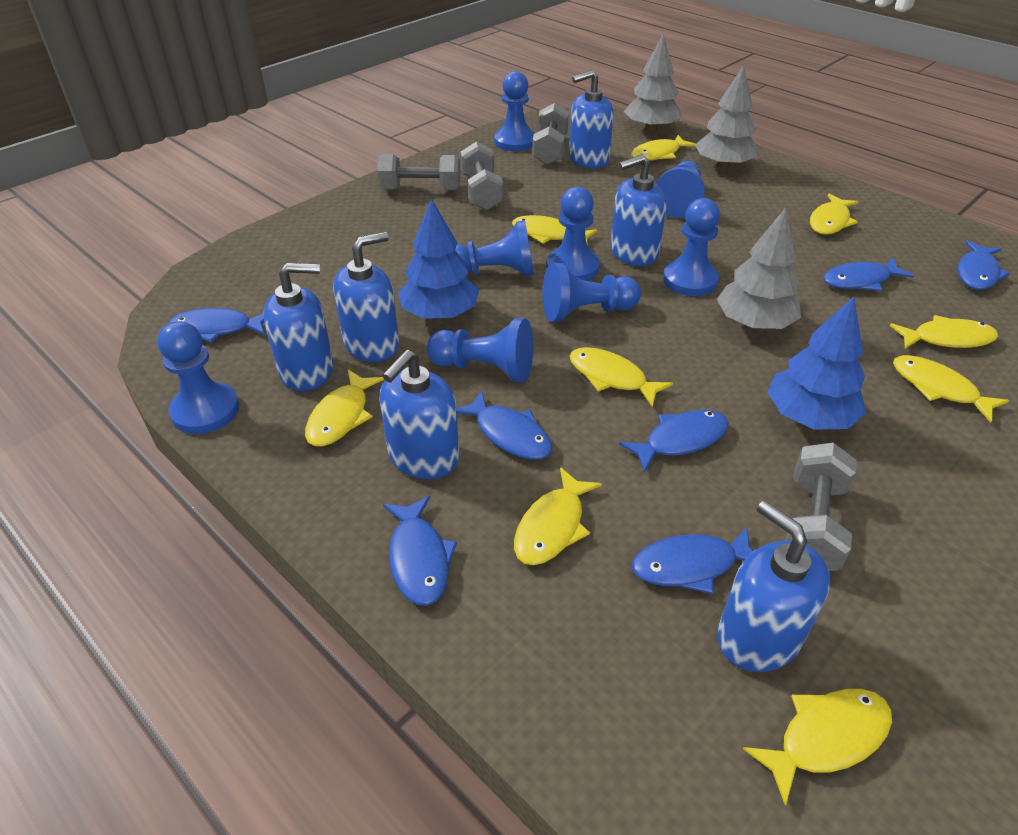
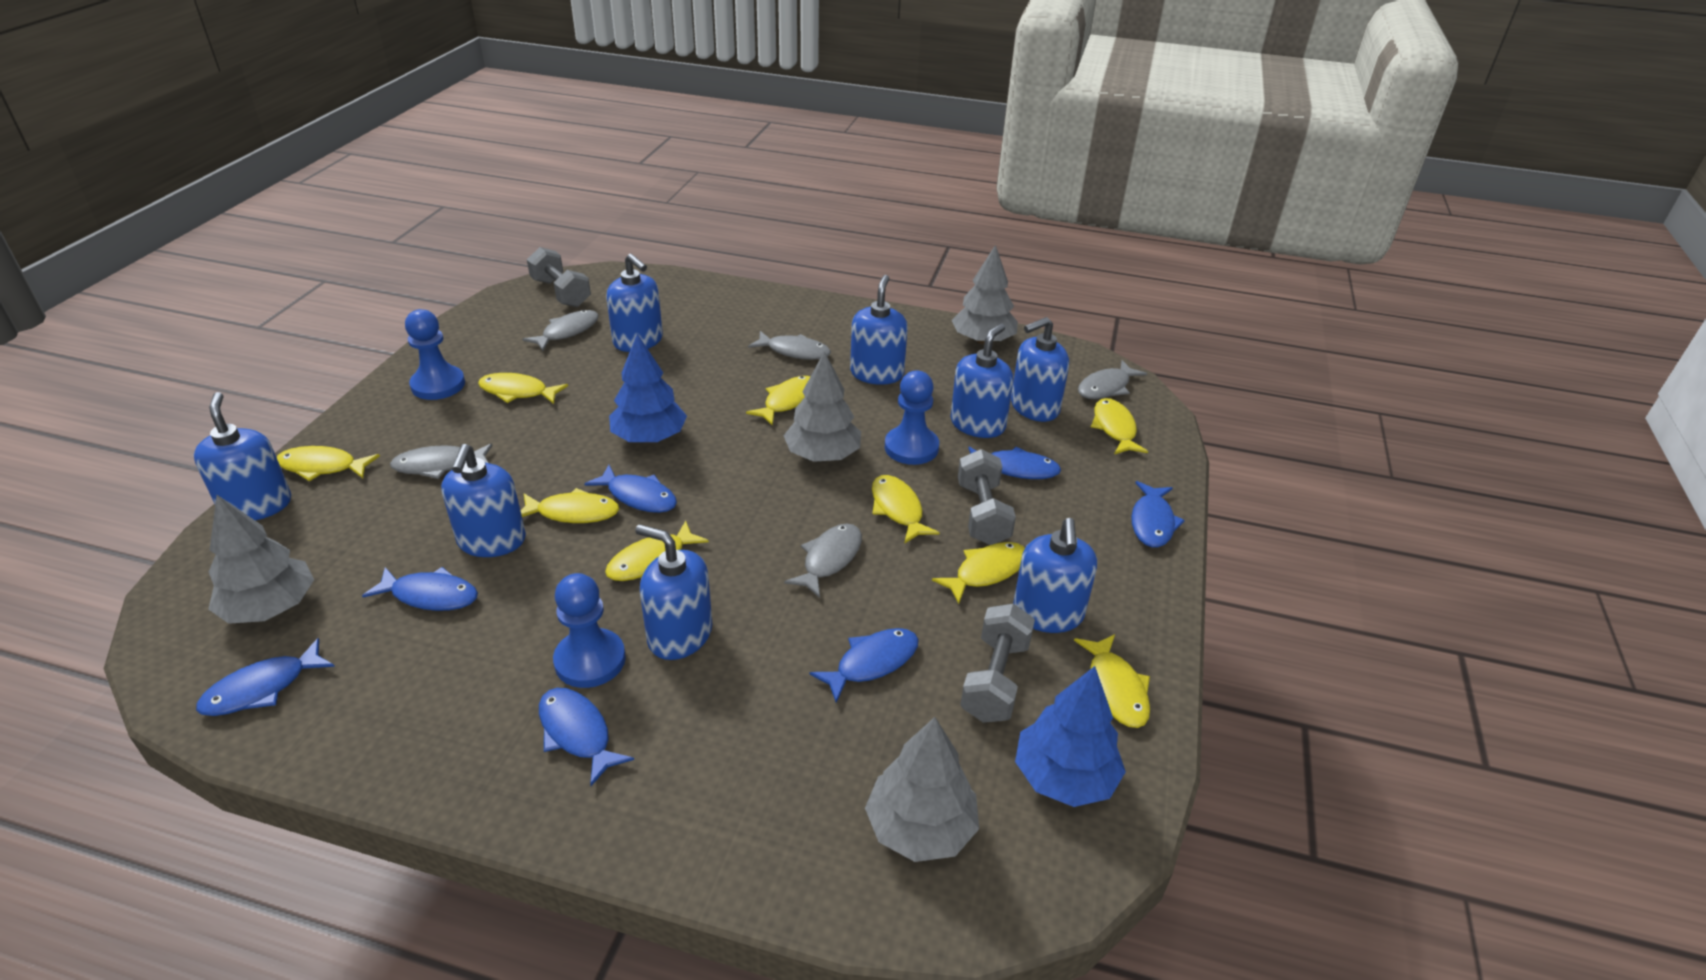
blue pawn: [157,321,239,434] [427,318,533,382] [455,220,534,276] [494,71,535,151] [542,263,641,322] [546,187,600,281] [657,161,705,218] [663,198,720,296] = 8 -> [405,309,465,400] [553,573,626,688] [885,371,939,465] = 3
blue soap dispenser: [263,263,333,391] [333,232,399,362] [380,350,459,479] [569,70,614,168] [610,154,667,266] [717,501,830,672] = 6 -> [194,392,291,521] [441,444,526,557] [606,254,663,352] [635,524,712,660] [850,275,908,385] [950,324,1013,438] [1011,317,1069,422] [1013,518,1097,633] = 8
grey dumbbell: [377,154,460,190] [461,142,503,210] [532,103,569,165] [785,443,857,571] = 4 -> [527,247,591,307] [958,449,1016,545] [960,604,1035,723] = 3
grey fish: none = 0 -> [390,443,493,479] [523,310,599,351] [748,331,831,360] [784,523,862,598] [1078,360,1147,399] = 5
grey tree: [624,33,682,131] [695,65,758,169] [717,208,801,329] = 3 -> [208,495,314,624] [784,351,861,462] [865,717,979,862] [952,245,1018,344] = 4

